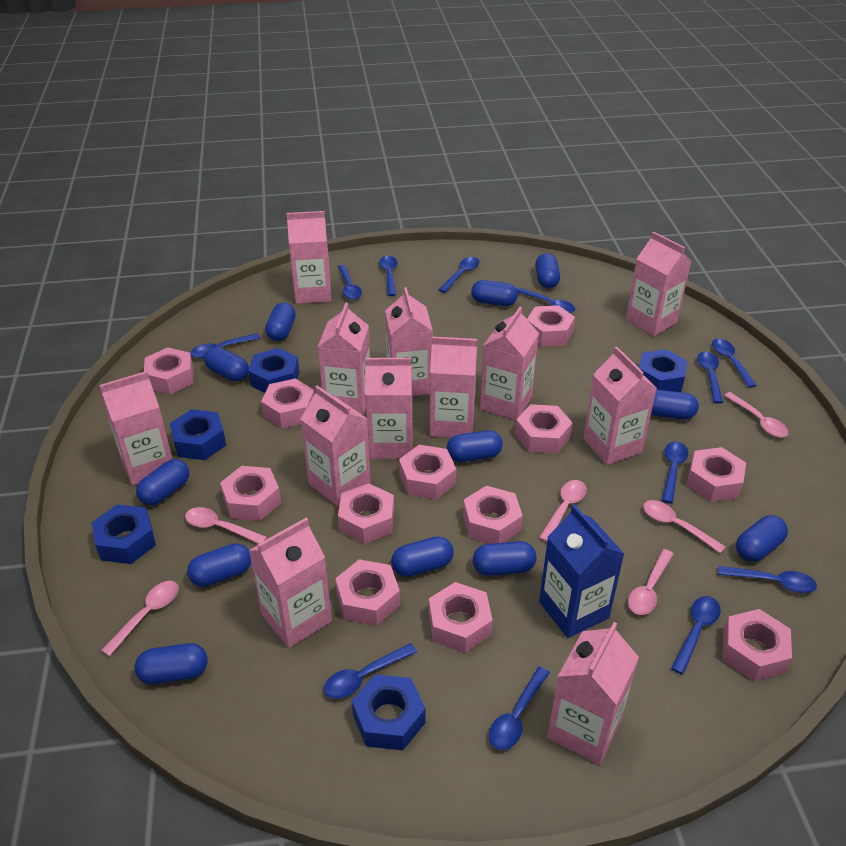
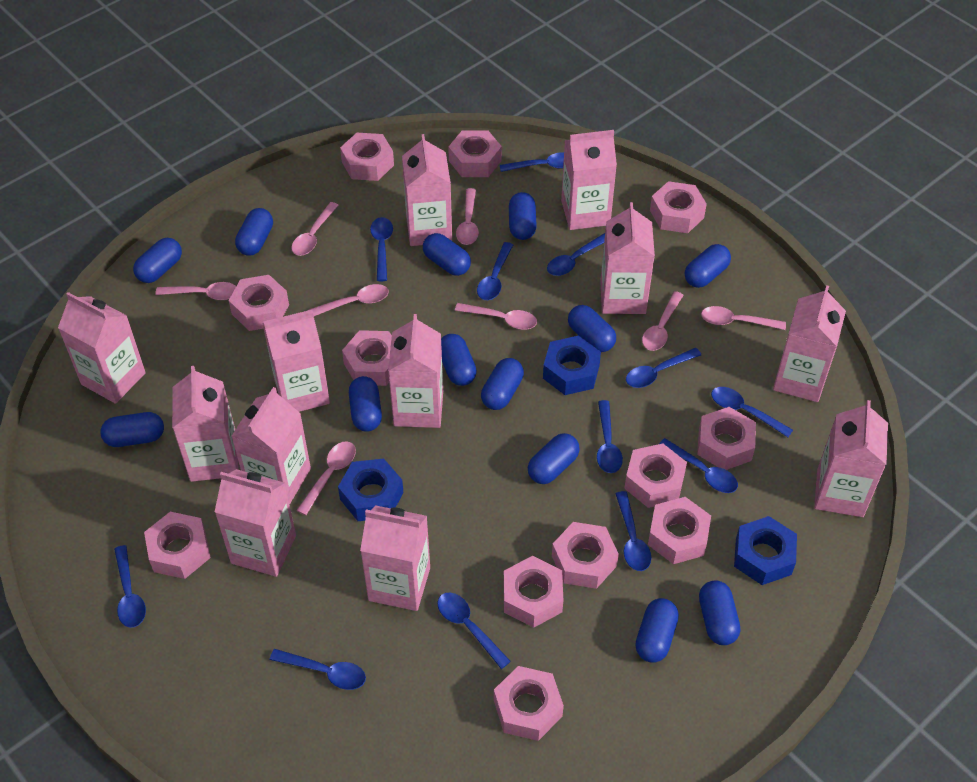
blue capsule: [135,643,208,684] [136,459,189,506] [187,543,251,587] [204,347,249,382] [265,302,296,341] [391,536,454,577] [447,430,503,462] [471,280,518,306] [473,541,537,576] [535,253,560,288] [651,390,699,419] [736,515,788,562] = 12 -> [100,412,164,447] [133,238,182,283] [235,208,273,256] [349,376,382,432] [423,233,471,276] [441,334,477,386] [481,358,524,410] [509,192,537,240] [528,433,580,484] [568,305,616,352] [635,598,679,663] [685,244,731,288] [699,580,740,645] = 13
blue carton: [539,504,624,638] = 1 -> none = 0
blue nut: [92,504,156,564] [170,409,226,460] [248,348,299,393] [352,674,426,750] [639,349,688,392] = 5 -> [338,459,403,521] [543,336,601,395] [734,516,797,585] = 3
pink spoon: [101,581,179,657] [185,507,267,544] [539,480,587,542] [628,549,673,615] [643,500,726,554] [724,392,789,438] = 6 -> [155,282,236,300] [291,202,339,256] [296,441,356,515] [307,284,389,316] [455,303,537,330] [456,188,479,245] [642,291,684,351] [701,306,786,330] = 8

